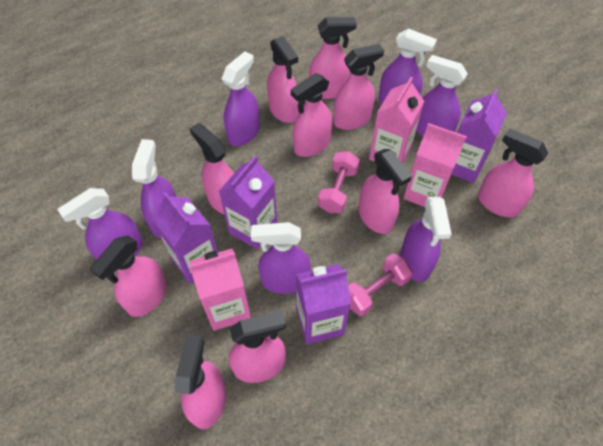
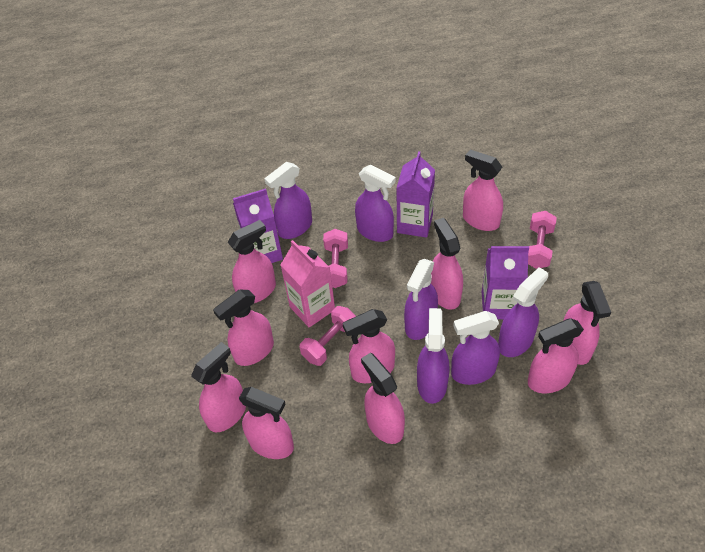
pink carton: [189,248,251,331] [369,77,424,164] [404,123,467,207] = 3 -> [281,240,335,327] = 1
pink dumbbell: [318,151,360,213] [348,253,413,316] = 2 -> [300,306,356,366] [323,229,348,288] [528,211,557,269] = 3
purple carton: [153,192,218,284] [219,156,277,249] [295,264,351,345] [451,89,507,183] = 4 -> [233,188,283,263] [396,151,435,238] [482,246,529,319] = 3
purple spray bottle: [57,188,143,260] [132,139,176,238] [222,51,260,146] [251,222,311,294] [378,28,437,104] [400,197,452,282] [416,55,468,137] = 7 -> [264,162,312,239] [355,165,396,242] [404,259,438,340] [417,308,450,404] [451,311,500,385] [498,267,548,357] = 6

